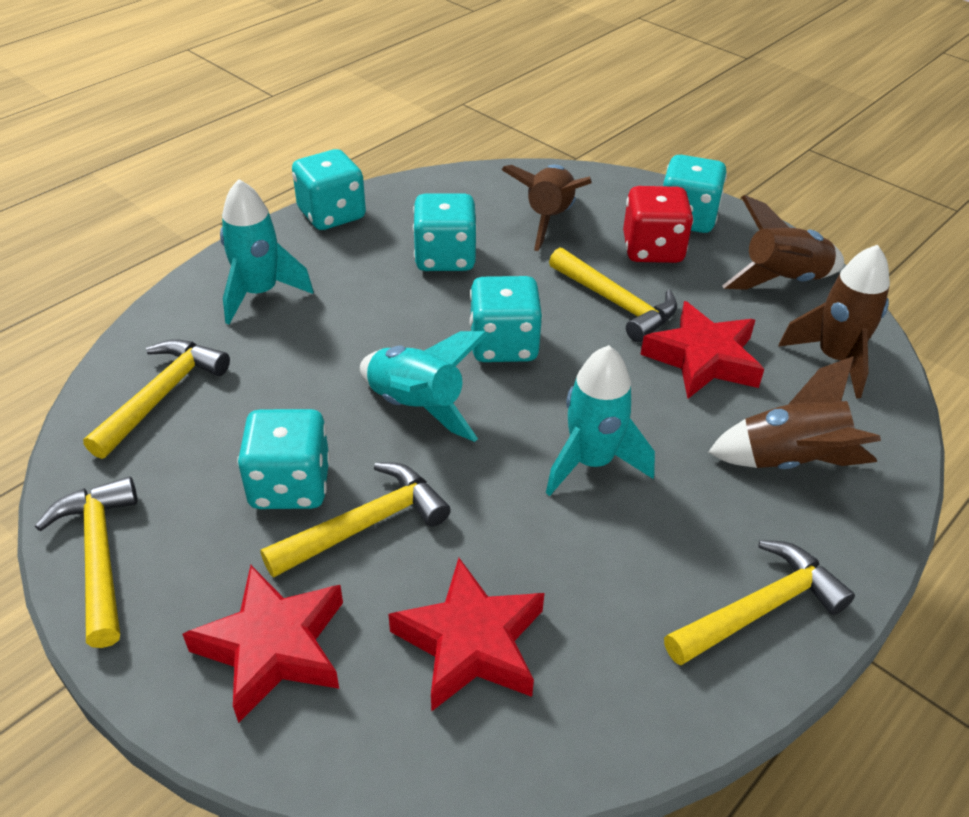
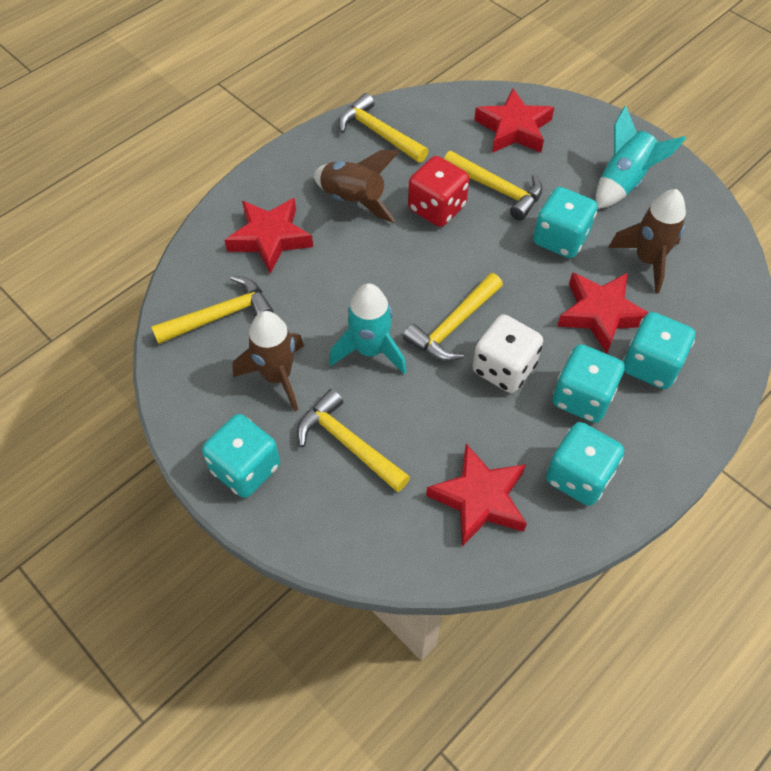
brown rocket: [501,164,592,251] [708,356,881,469] [722,195,844,290] [778,245,890,398] = 4 -> [232,311,304,411] [314,150,399,223] [608,189,686,294] = 3
red star: [182,565,343,723] [388,558,545,712] [640,301,764,399] = 3 -> [224,198,313,274] [426,444,527,546] [474,89,554,153] [557,272,649,354] = 4
turquoise rocket: [220,179,314,324] [360,331,488,442] [546,345,655,496] = 3 -> [329,283,407,374] [596,105,686,209] = 2
white dice: none = 0 -> [472,314,543,393] = 1

